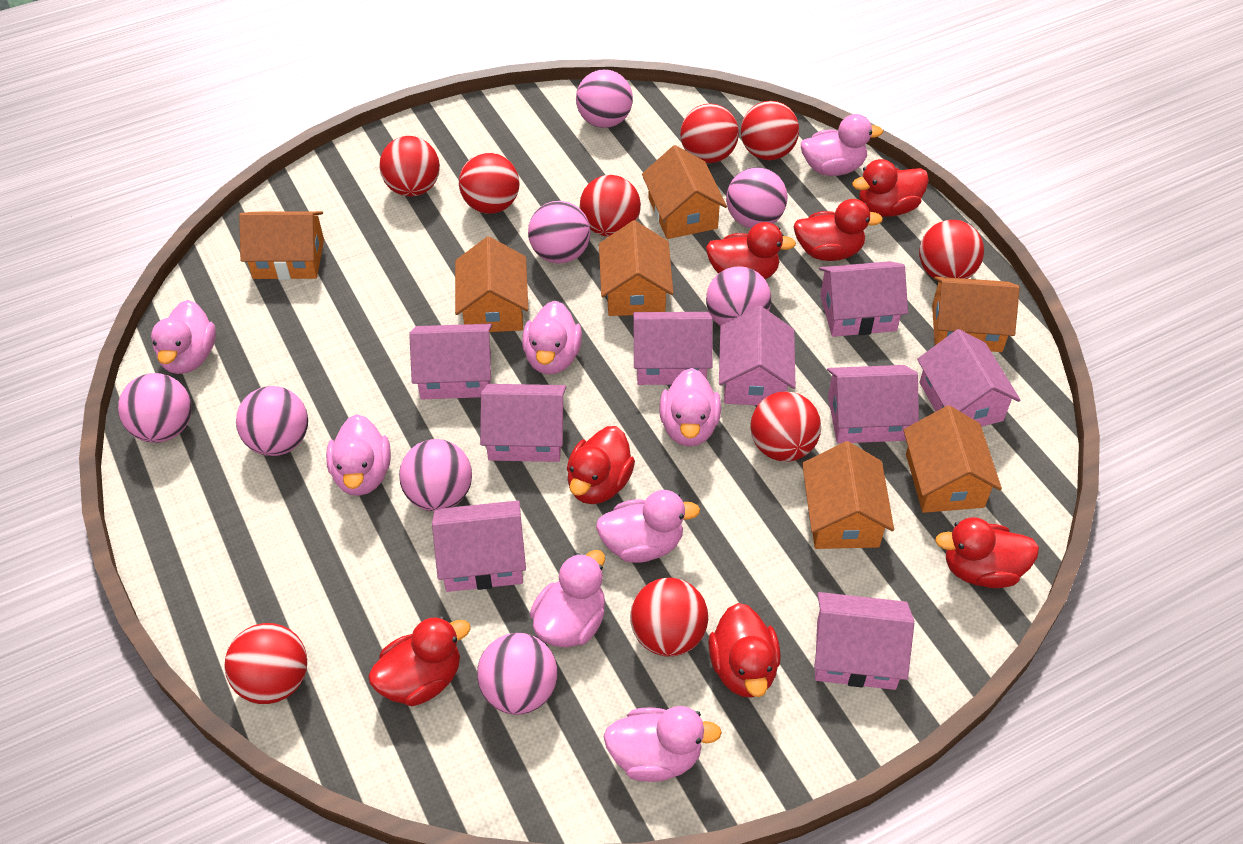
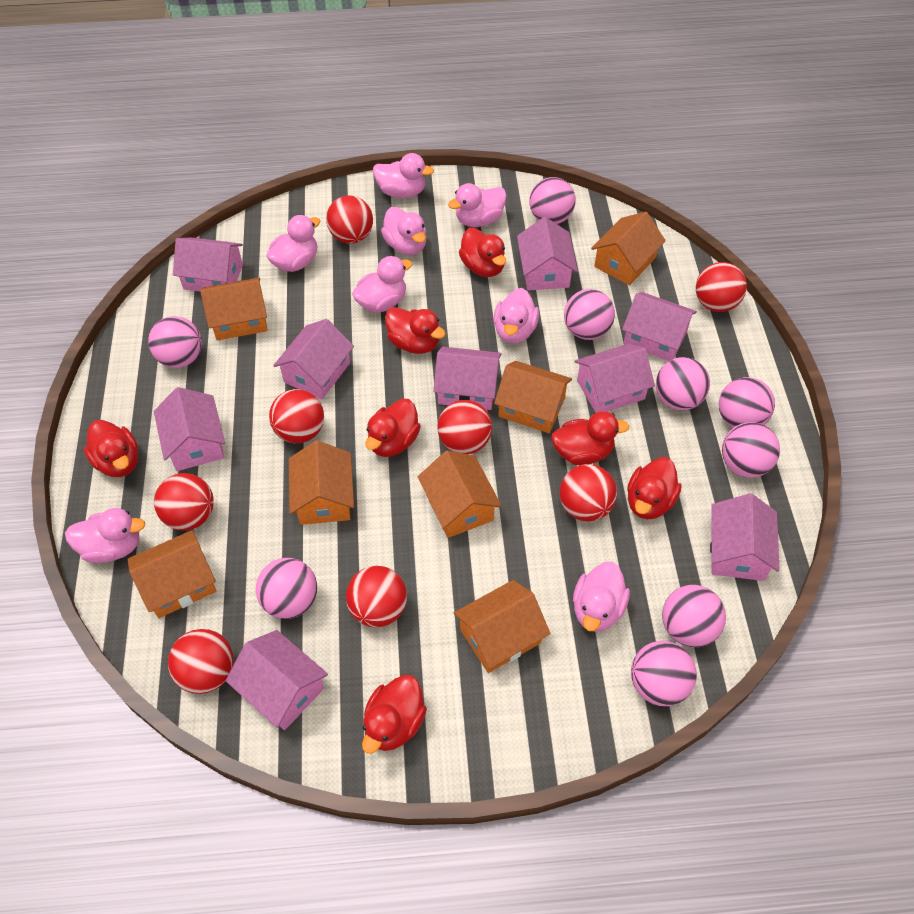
pink ball: [118,373,192,443] [236,386,308,456] [399,439,472,511] [477,633,557,715] [528,201,590,264] [576,69,633,128] [706,266,771,326] [726,167,788,228] = 8 -> [148,316,202,368] [256,558,317,619] [529,177,576,224] [564,289,615,340] [631,641,697,706] [656,357,710,410] [662,585,726,647] [719,377,775,428] [722,422,780,478] = 9
red ball: [224,623,307,704] [379,136,440,196] [459,153,519,214] [580,175,641,237] [630,578,708,657] [680,104,739,163] [741,101,799,160] [751,391,821,462] [919,220,984,279] = 9 -> [154,473,214,530] [168,629,234,694] [269,389,324,443] [326,195,373,244] [346,566,407,627] [437,400,492,454] [560,464,617,522] [696,262,747,312] = 8

